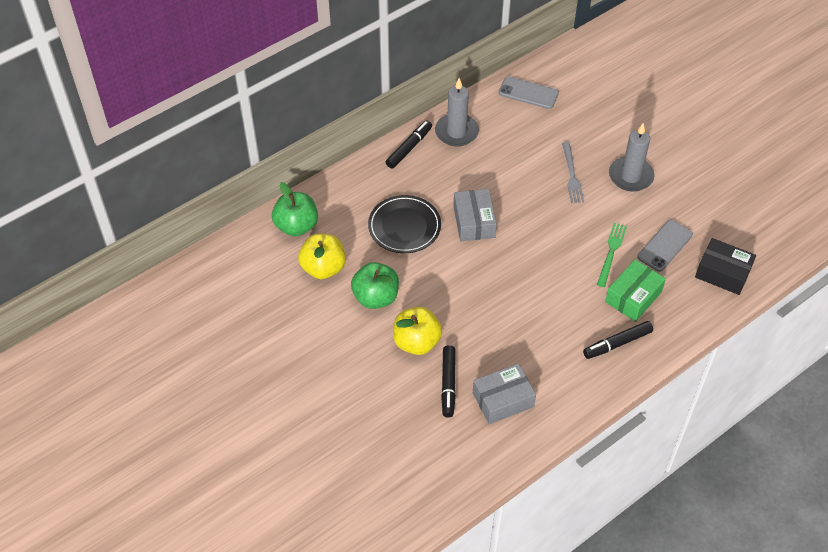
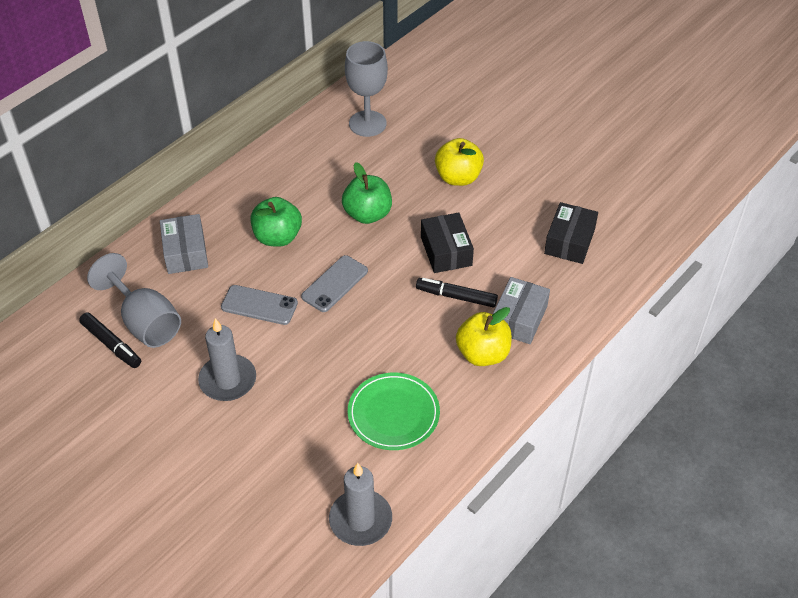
black box: [695,238,756,295] = 1 -> [421,213,474,273] [544,202,598,264] = 2
black marker: [386,120,432,169] [441,345,456,418] [583,321,653,359] = 3 -> [79,312,141,368] [416,278,498,308] = 2
black plate: [368,195,441,253] = 1 -> none = 0
green box: [605,259,666,322] = 1 -> none = 0
green fork: [597,223,627,287] = 1 -> none = 0
green plate: none = 0 -> [348,373,440,450] = 1
grey fork: [562,142,584,203] = 1 -> none = 0
grey goblet: none = 0 -> [87,253,181,348] [345,41,388,137] = 2

